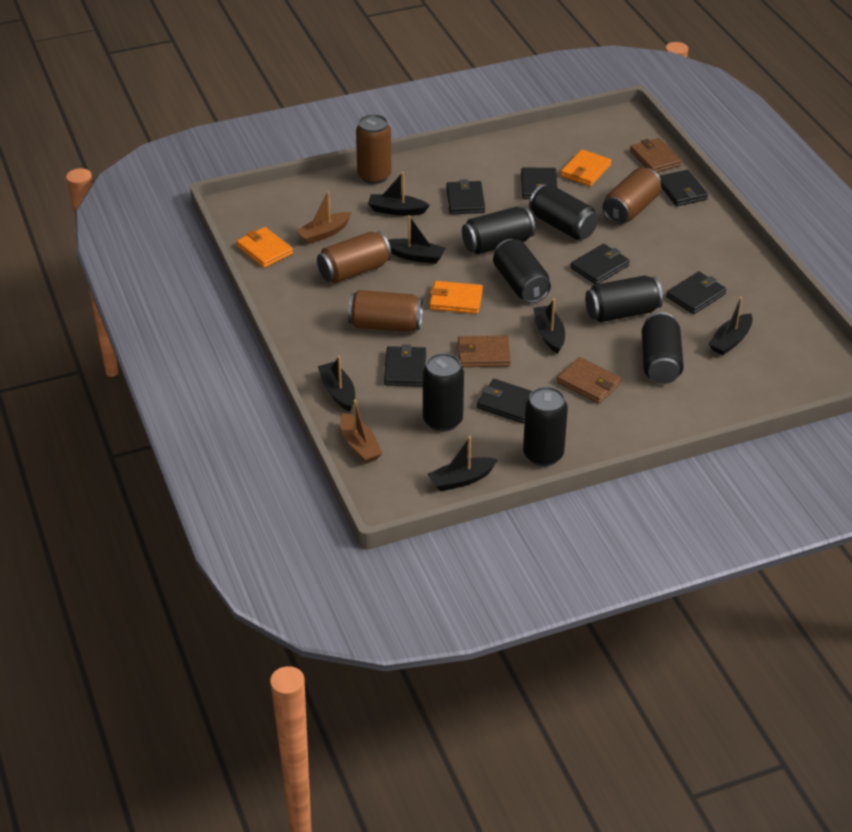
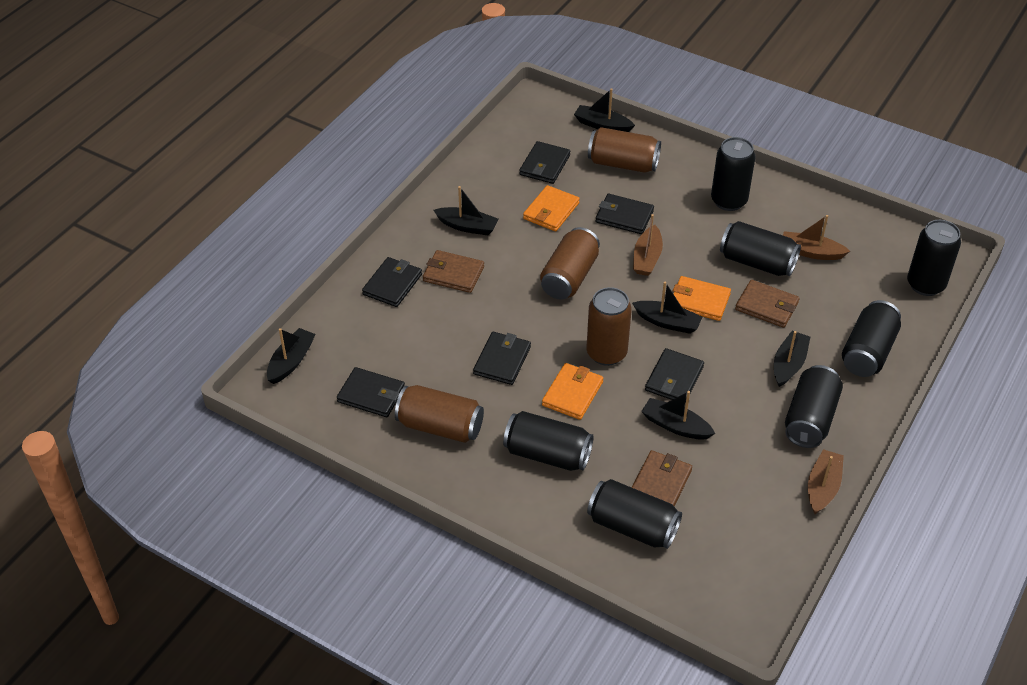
black wallet: [384,344,426,387] [446,179,485,214] [477,379,532,423] [521,168,557,199] [570,244,630,285] [659,170,708,206] [666,271,727,314] = 7 -> [337,367,405,417] [362,257,422,307] [473,332,531,385] [519,141,570,184] [595,194,654,234] [645,348,704,403] = 6
brown boat: [296,191,352,244] [340,400,382,463] = 2 -> [633,214,663,276] [783,215,850,260] [808,449,844,514] = 3

